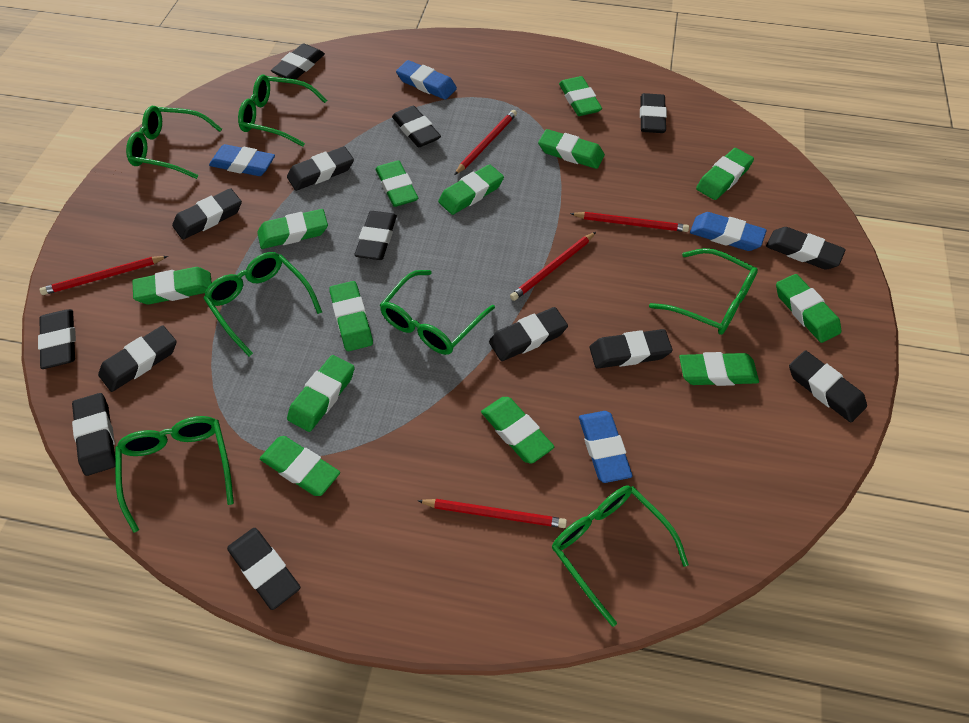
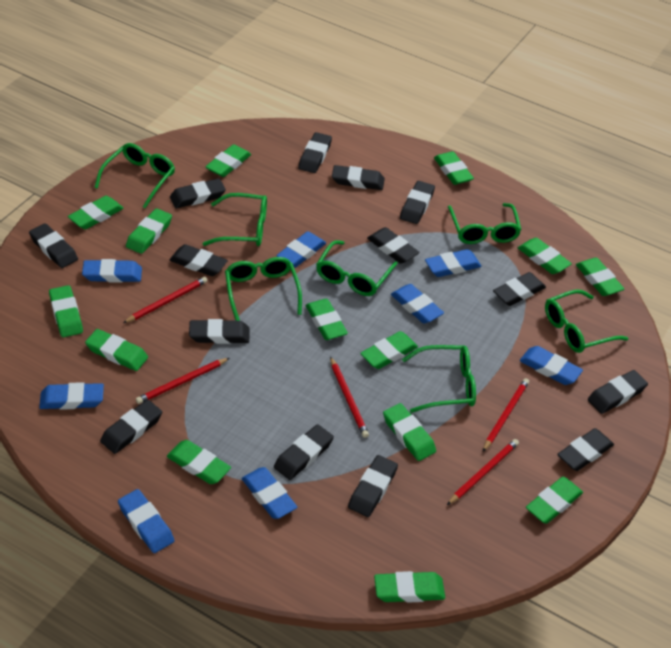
blue eraser: [209,144,275,176] [396,60,457,100] [579,411,633,483] [690,212,767,251] = 4 -> [39,382,104,410] [82,259,142,283] [118,489,174,553] [242,467,297,519] [276,231,326,268] [391,284,444,324] [425,249,481,277] [520,346,583,385] = 8
green eraser: [132,267,212,305] [257,209,328,249] [260,436,340,496] [287,355,355,432] [329,281,373,351] [376,160,418,207] [438,164,504,215] [481,397,554,464] [538,129,605,169] [559,76,602,116] [679,352,759,386] [696,148,754,200] [776,274,841,343] = 13 -> [49,285,83,337] [68,196,124,229] [85,329,148,371] [126,208,172,254] [167,440,231,484] [205,144,251,177] [305,299,348,340] [360,331,418,369] [374,571,445,603] [383,403,436,461] [434,151,474,185] [518,238,572,274] [526,477,583,524] [576,258,624,296] = 14

